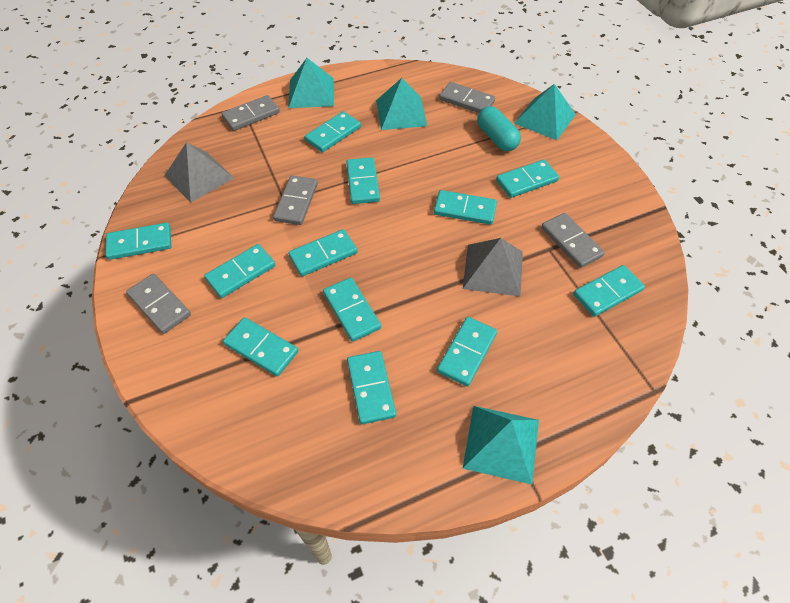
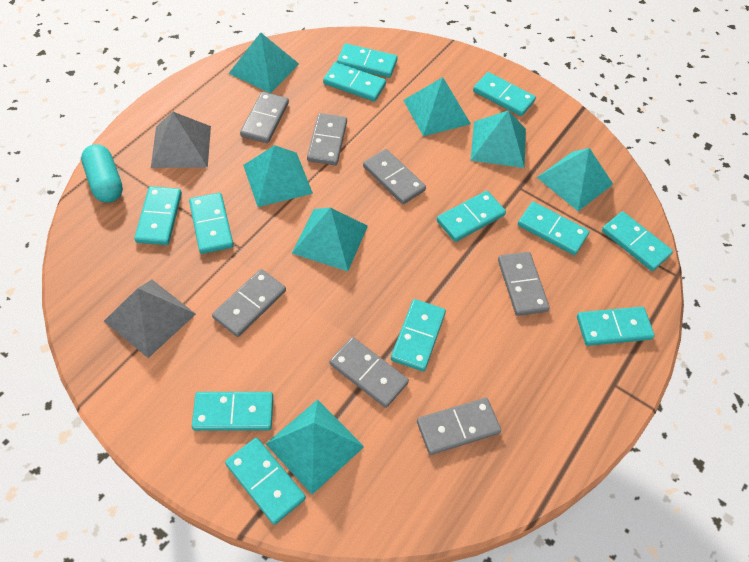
grey domino: [126,274,191,334] [222,95,280,131] [273,175,318,225] [439,82,495,113] [541,213,605,268] = 5 -> [212,269,286,337] [240,92,289,143] [307,113,347,165] [330,337,409,408] [363,149,426,204] [417,398,501,455] [498,252,550,316] = 7
turquoise pyramid: [289,58,334,108] [376,78,427,130] [463,406,539,484] [514,84,576,140] = 4 -> [228,33,299,93] [243,145,313,207] [266,399,364,495] [292,207,368,271] [403,77,471,136] [471,110,526,168] [537,148,613,211] = 7

